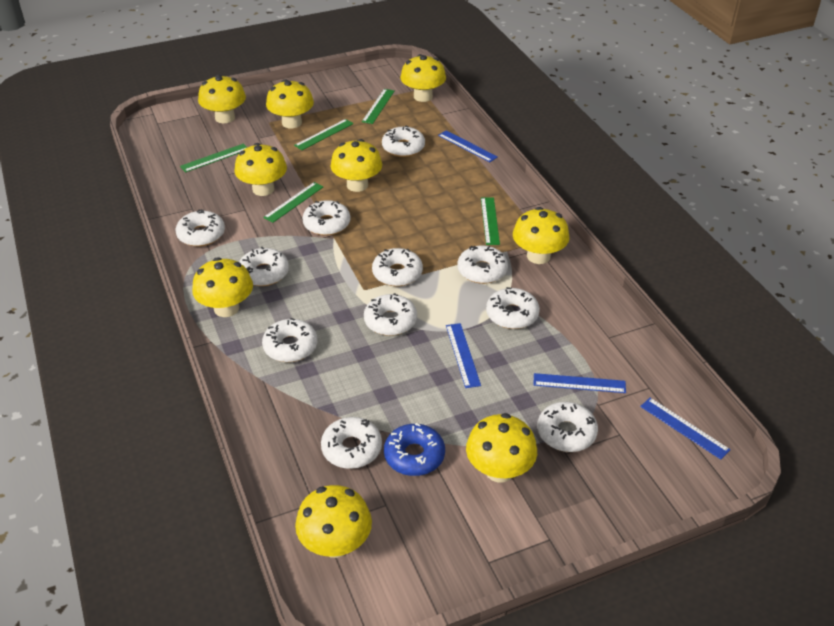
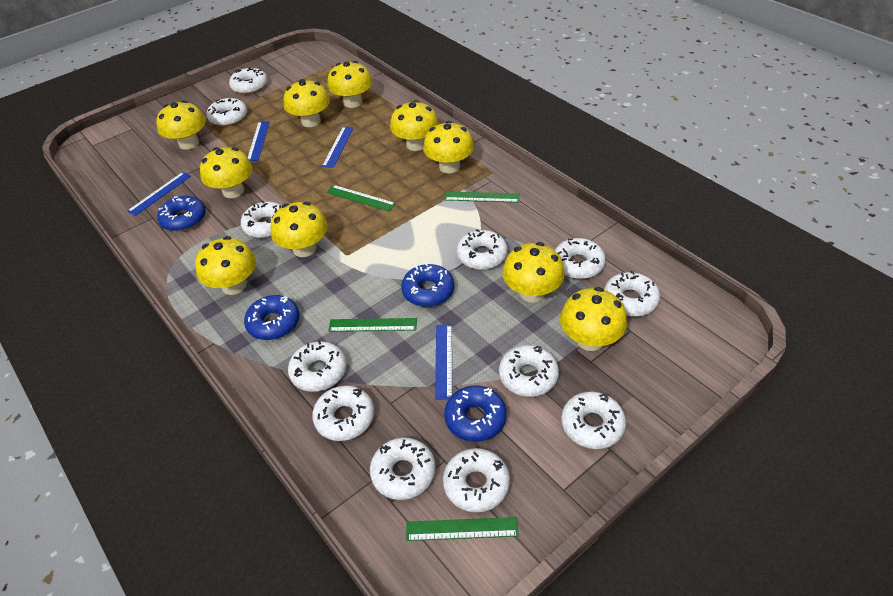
blue donut: [384,423,445,476] = 1 -> [157,196,206,231] [244,295,299,340] [401,263,454,307] [444,386,507,442] = 4
green ruler: [180,143,247,172] [263,182,324,223] [294,119,354,150] [362,89,394,124] [481,197,500,245] = 5 -> [327,185,396,211] [328,318,417,332] [406,517,519,541] [444,191,520,203] = 4
white donut: [176,209,225,246] [239,247,289,286] [262,318,317,362] [302,200,351,236] [321,417,382,469] [364,293,417,336] [372,248,423,286] [382,126,425,157] [457,245,508,284] [486,287,540,329] [537,402,598,452] = 11 -> [207,98,247,126] [229,67,268,94] [241,201,282,238] [288,340,347,392] [312,385,374,441] [370,438,436,500] [443,448,510,512] [457,229,508,270] [499,345,559,397] [555,238,606,279] [561,391,626,449] [604,271,660,317] = 12
yellow mushroom: [192,257,253,317] [198,75,246,123] [234,143,287,196] [266,80,314,128] [295,485,372,558] [331,139,382,192] [400,54,446,102] [466,413,537,482] [513,207,570,264] = 9 -> [156,100,206,150] [195,236,256,295] [200,147,253,198] [271,202,328,257] [284,79,330,127] [327,61,372,108] [390,100,439,151] [423,121,474,173] [502,242,565,303] [560,287,627,351] = 10

